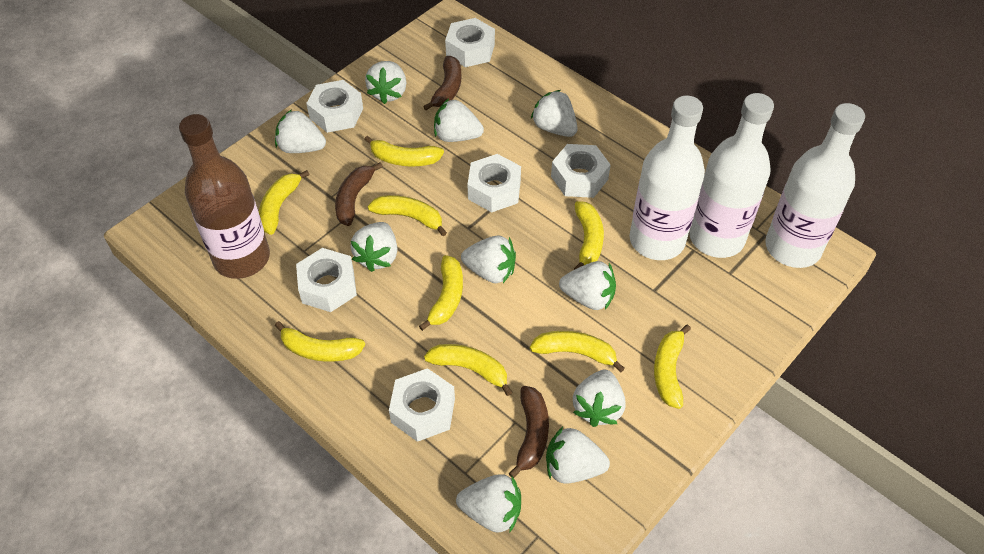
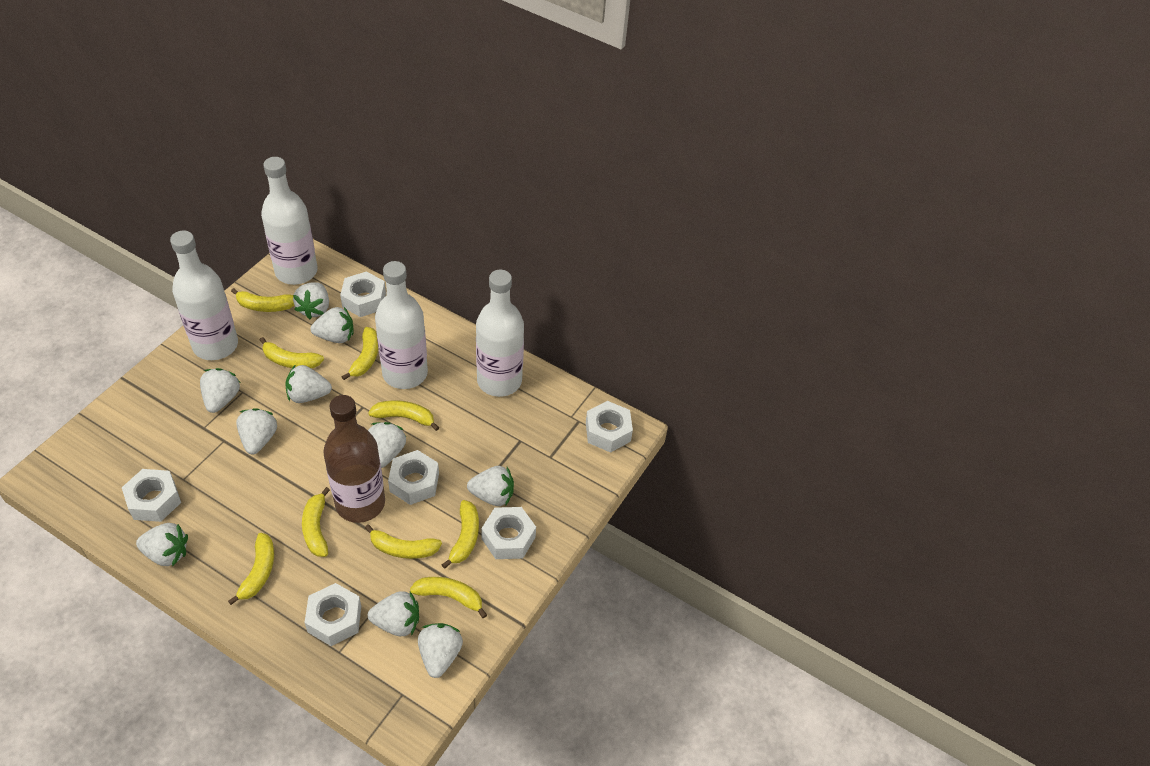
brown banana: [335,162,383,226] [423,56,461,110] [508,386,549,478] = 3 -> none = 0
white bottle: [629,96,705,260] [689,93,774,258] [765,103,865,268] = 3 -> [170,230,238,360] [261,157,317,285] [375,261,428,389] [476,270,524,397] = 4

